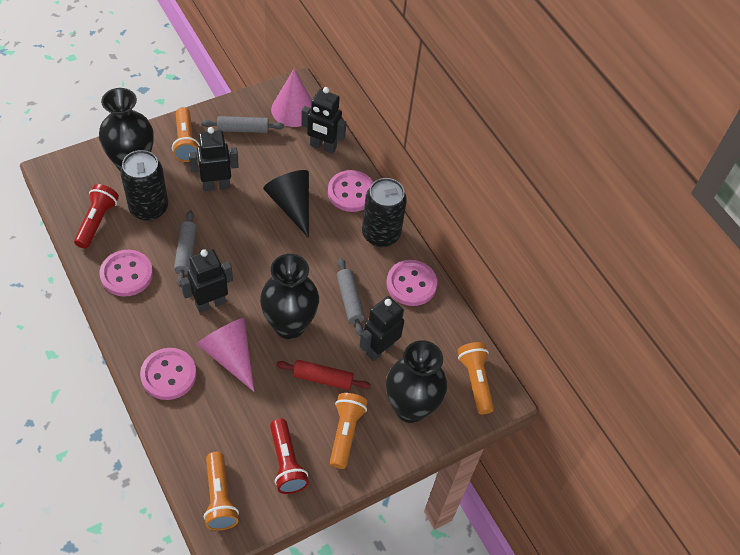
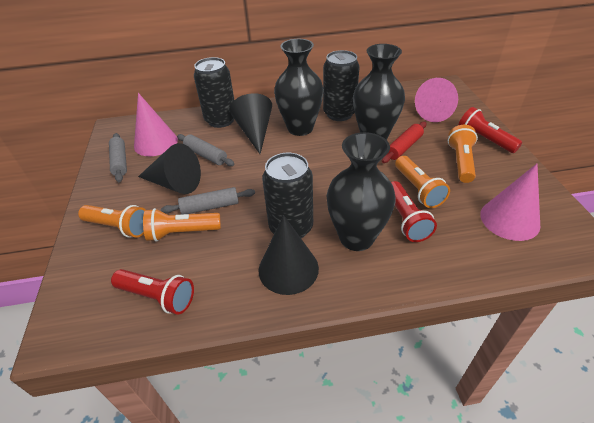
black can: [120,150,168,221] [362,178,407,247] = 2 -> [194,57,234,128] [262,153,313,238] [323,50,360,121] = 3
black cone: [263,170,309,238] = 1 -> [138,143,201,194] [230,93,272,154] [258,215,319,295] = 3
black robot: [180,249,233,313] [189,127,239,191] [301,87,346,154] [359,296,404,361] = 4 -> none = 0
pink button: [100,250,153,297] [140,348,196,400] [328,170,373,212] [386,260,437,306] = 4 -> none = 0
pink cone: [197,318,255,392] [271,69,312,127] = 2 -> [134,93,178,156] [415,78,458,122] [480,164,540,241] = 3
red flashlight: [74,184,119,249] [270,419,309,494] = 2 -> [111,269,194,314] [391,181,437,242] [458,107,522,153] = 3

